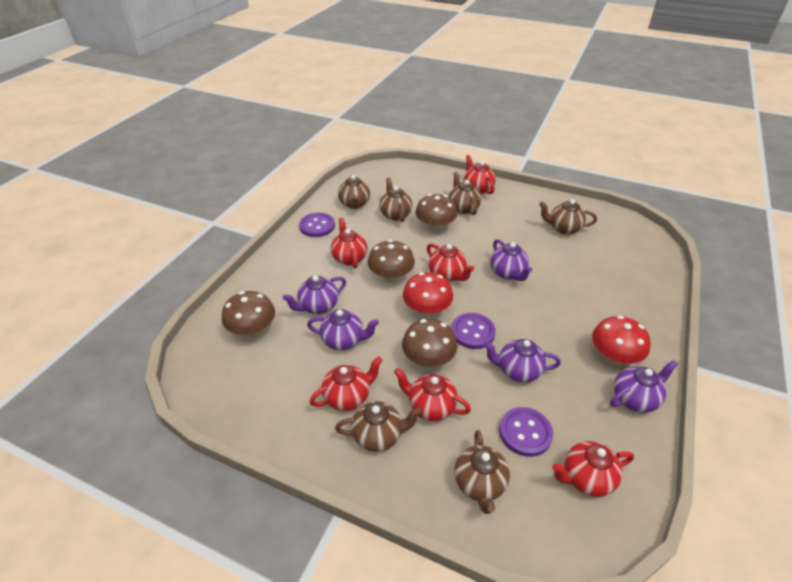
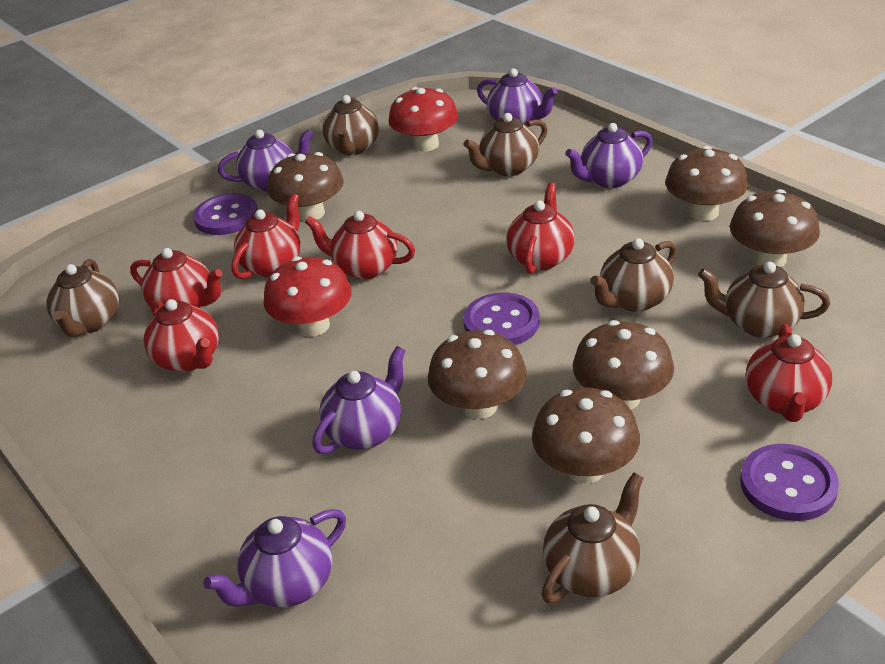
brown mushroom: [222,291,275,338] [368,240,415,283] [402,319,457,368] [415,194,458,232] = 4 -> [268,152,344,221] [428,330,527,419] [532,387,640,484] [573,320,674,409] [665,146,748,221] [730,189,820,267] = 6

